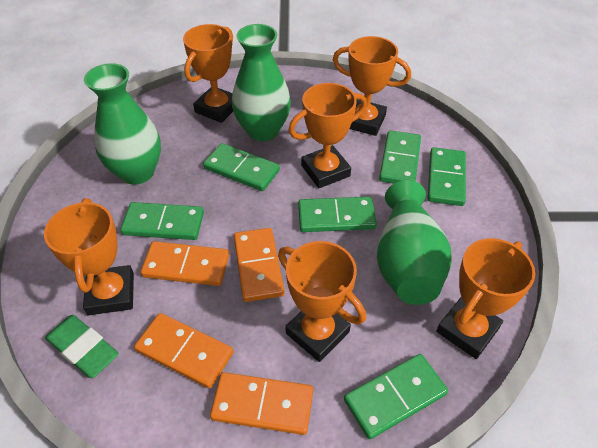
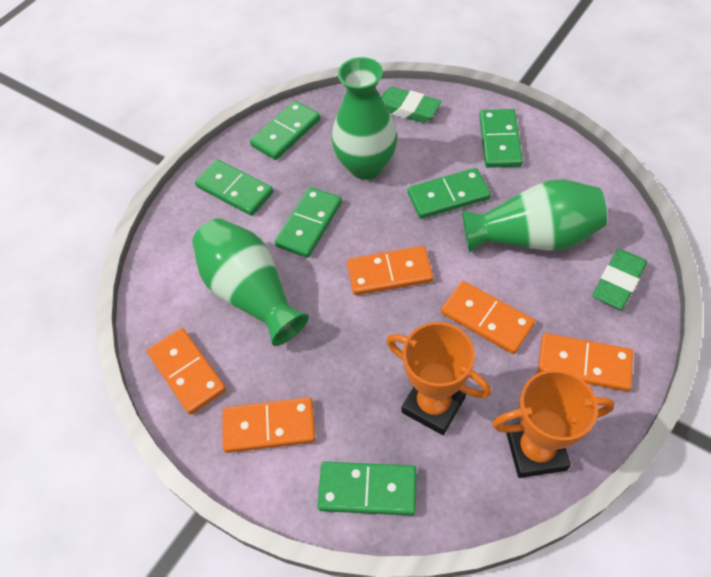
green eraser: [45,315,119,378] = 1 -> [381,87,441,123] [593,249,647,310] = 2
orange domino: [134,313,233,389] [141,241,229,286] [210,372,313,435] [234,228,285,302] = 4 -> [147,328,226,415] [222,397,316,453] [347,246,433,295] [441,281,535,354] [538,333,633,392] = 5
orange trophy: [44,198,134,315] [183,24,233,123] [278,241,366,362] [288,83,367,188] [333,36,411,136] [436,238,535,359] = 6 -> [386,322,491,435] [492,370,615,478] = 2

